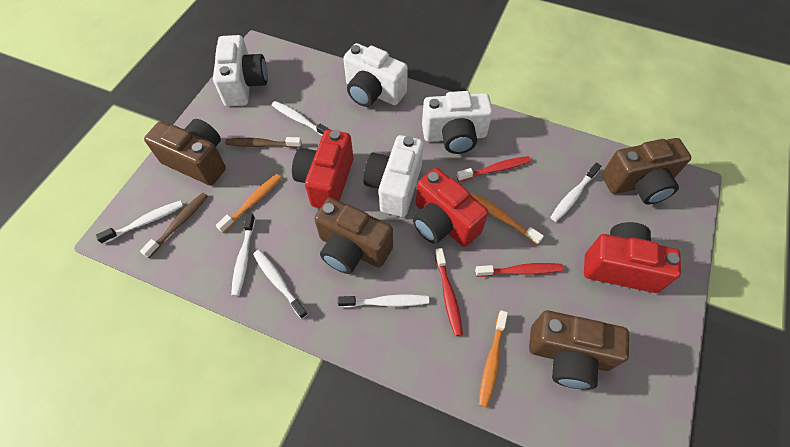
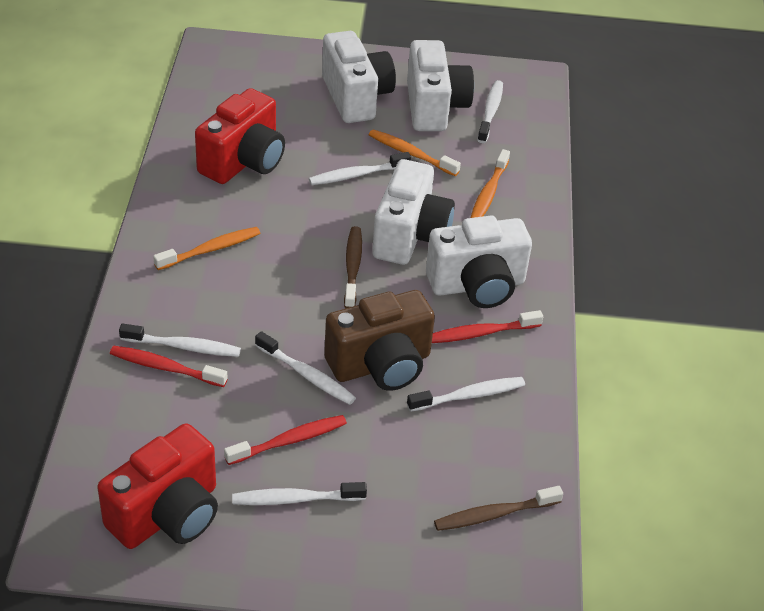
brown camera: [144,119,226,186] [314,198,393,274] [529,311,629,390] [602,138,691,205] = 4 -> [324,290,435,391] = 1
red camera: [292,130,354,208] [413,168,488,247] [584,222,681,293] = 3 -> [97,423,218,549] [195,88,285,184] = 2

